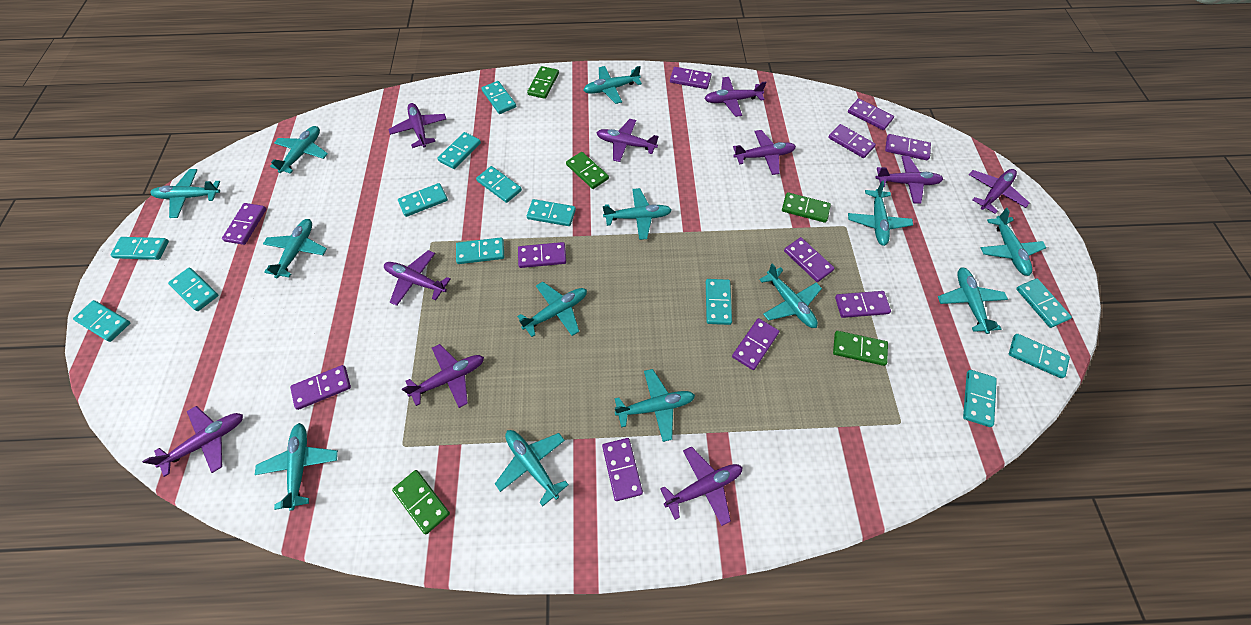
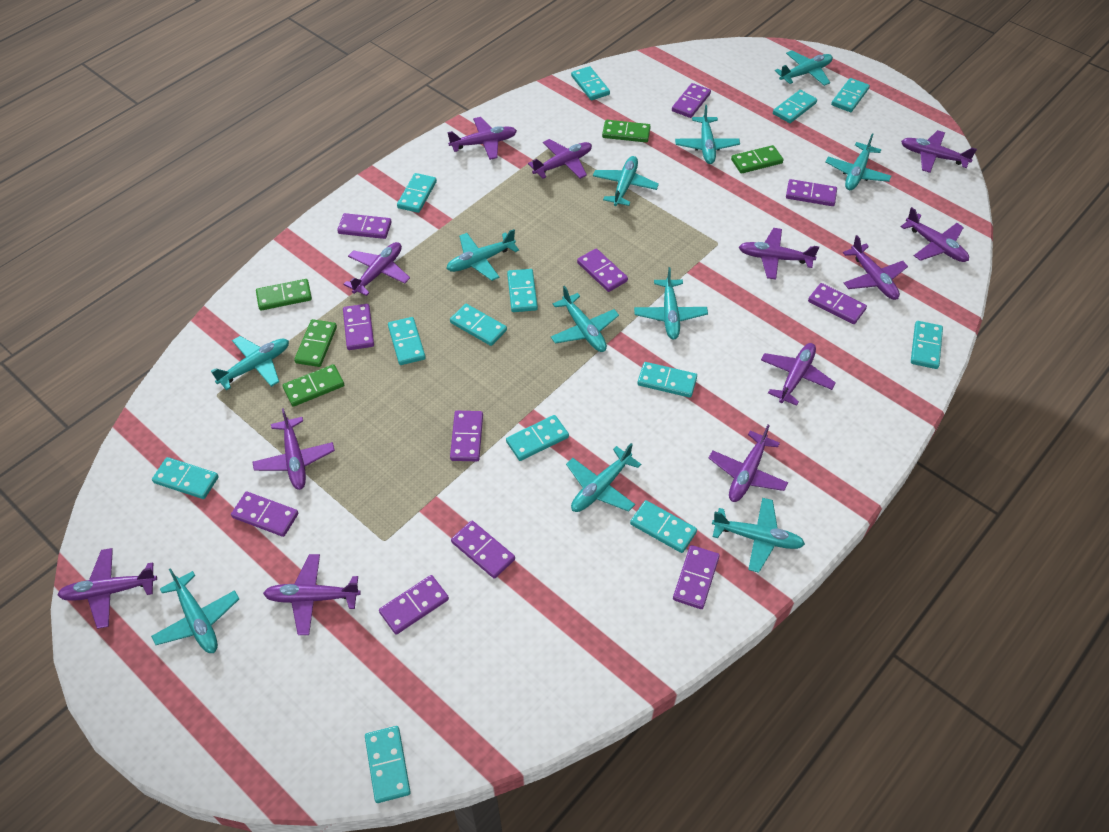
purple plane: [142,406,243,477] [384,250,451,306] [388,103,446,148] [402,344,484,408] [597,119,658,162] [660,446,743,526] [704,77,767,117] [733,130,796,175] [875,156,943,204] [969,169,1030,214] = 10 -> [57,548,157,629] [252,408,335,490] [263,554,361,635] [343,242,410,296] [447,117,517,160] [528,139,592,179] [709,425,788,502] [739,228,819,280] [761,343,836,406] [843,235,908,300] [901,130,977,173] [901,207,969,262] = 12
turquoise plane: [150,169,220,218] [255,423,338,511] [263,219,327,278] [270,126,328,174] [495,430,569,506] [517,282,587,337] [584,66,642,104] [603,188,672,240] [615,369,695,442] [759,263,822,328] [848,181,913,246] [938,267,1008,334] [980,208,1046,276] = 13 -> [151,568,239,653] [211,336,289,391] [446,229,519,281] [551,286,619,352] [566,443,641,512] [593,156,659,206] [634,267,708,340] [675,105,740,164] [712,498,805,573] [775,50,833,86] [825,133,891,190] = 11

